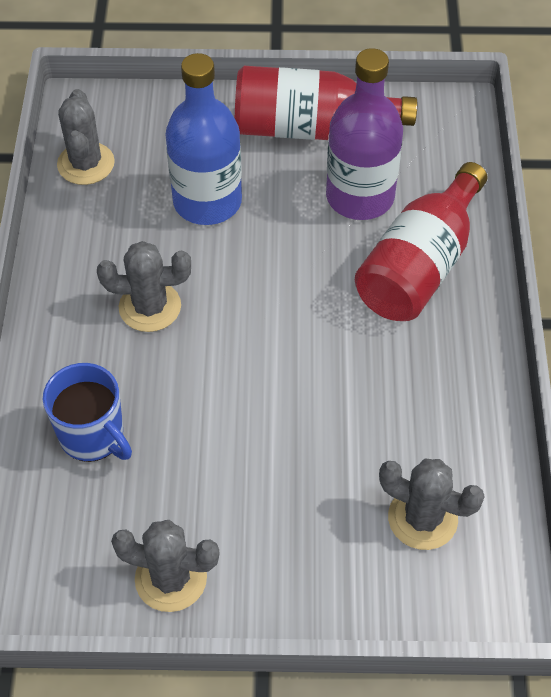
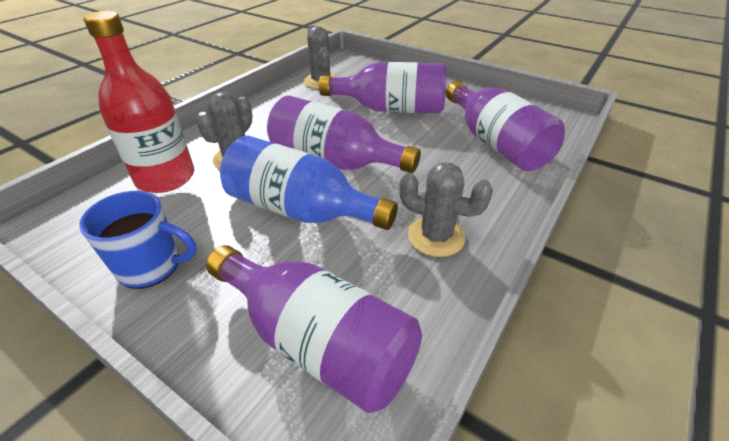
grey cactus: [57,89,115,185] [97,241,191,332] [111,520,220,612] [379,459,485,550] = 4 -> [196,92,252,169] [304,25,336,89] [399,163,493,257] = 3
purple bottle: [326,48,403,220] = 1 -> [206,245,422,413] [267,96,421,173] [319,62,447,114] [446,81,565,171] = 4
red bottle: [235,66,417,140] [355,162,488,321] = 2 -> [84,11,194,193] = 1

